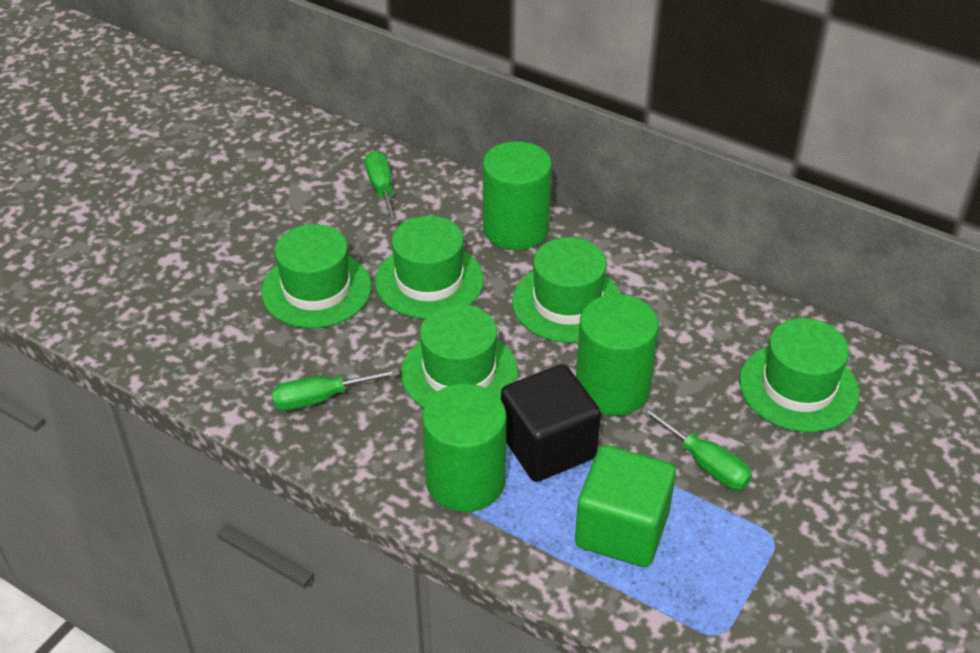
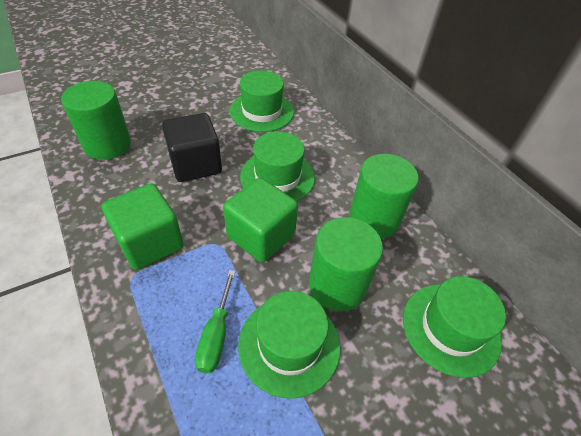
green cube: [575,445,676,567] = 1 -> [102,183,184,270] [223,178,298,263] = 2
green hat: [261,224,372,328] [375,216,484,319] [401,304,518,408] [512,237,621,343] [739,318,859,432] = 5 -> [229,70,294,132] [238,291,340,399] [240,131,315,201] [403,276,506,378] = 4
green screwdriver: [271,368,400,411] [365,151,398,225] [640,406,752,490] = 3 -> [195,270,235,373] = 1

